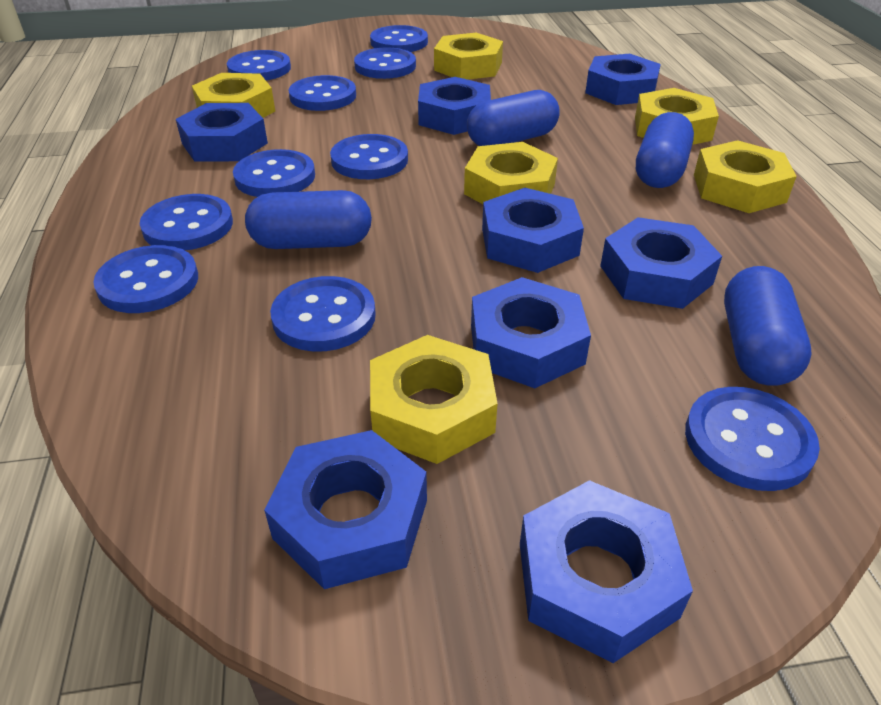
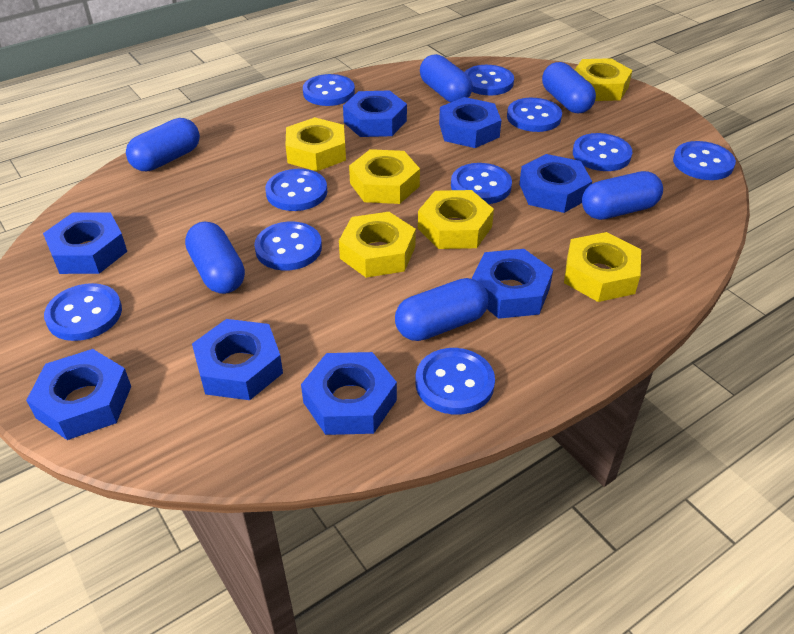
blue capsule: [245,190,372,249] [467,90,560,146] [636,112,694,188] [724,266,811,385] = 4 -> [126,118,200,171] [185,222,245,294] [395,278,489,341] [420,54,473,103] [542,62,596,113] [582,171,663,220] = 6

